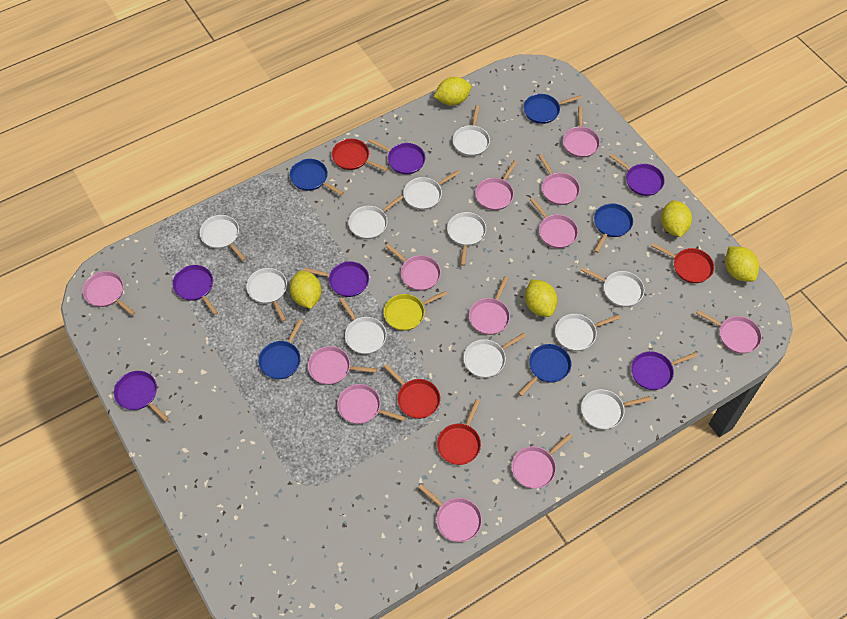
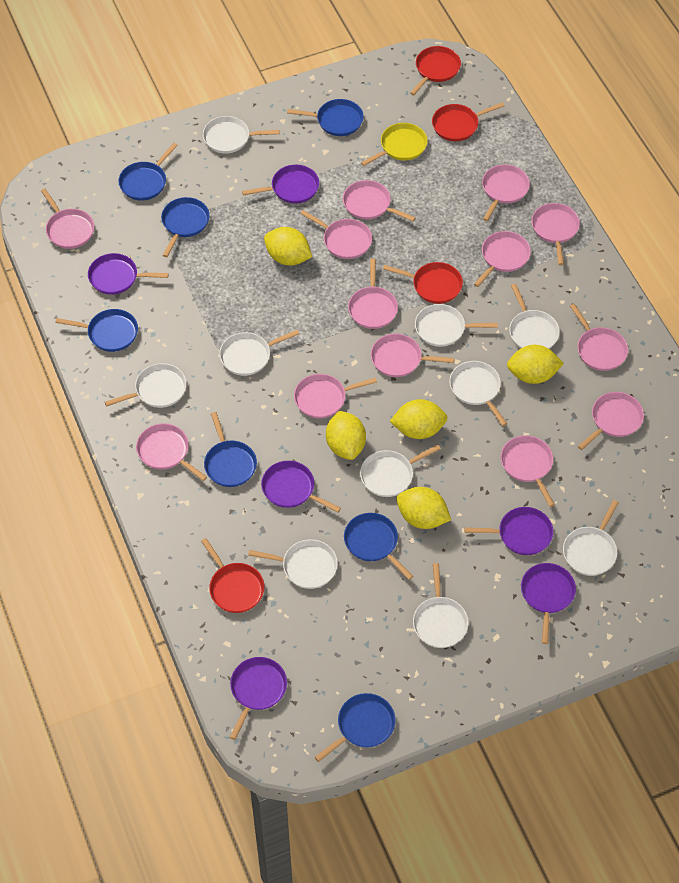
blue pan: [258,319,303,379] [290,159,344,195] [518,344,571,396] [523,94,582,124] [594,203,633,253] = 5 -> [56,309,138,352] [118,143,178,201] [161,197,210,257] [204,412,257,487] [287,99,364,136] [314,693,396,762] [344,513,413,580] = 7
pink pan: [83,271,135,315] [308,346,377,385] [337,384,406,424] [385,244,441,291] [418,484,482,542] [469,276,510,335] [475,160,518,210] [511,434,572,489] [530,198,578,248] [538,154,580,205] [563,106,600,158] [696,310,762,354] = 12 -> [41,189,94,249] [136,423,207,481] [294,374,377,418] [300,210,372,259] [343,180,416,221] [348,259,398,329] [371,334,454,377] [474,231,531,287] [482,165,530,221] [501,435,555,507] [532,203,580,265] [570,304,628,371] [578,392,644,450] = 13
white pan: [200,215,246,261] [246,268,287,322] [340,298,387,354] [348,195,403,239] [403,170,460,210] [447,212,486,266] [453,105,490,156] [464,333,526,378] [555,314,621,351] [581,267,645,307] [581,389,651,429] = 11 -> [105,363,187,408] [203,116,280,154] [219,330,299,376] [248,539,338,589] [360,444,441,497] [413,563,468,648] [415,304,498,347] [449,361,507,426] [509,284,560,349] [563,500,619,576] = 10

